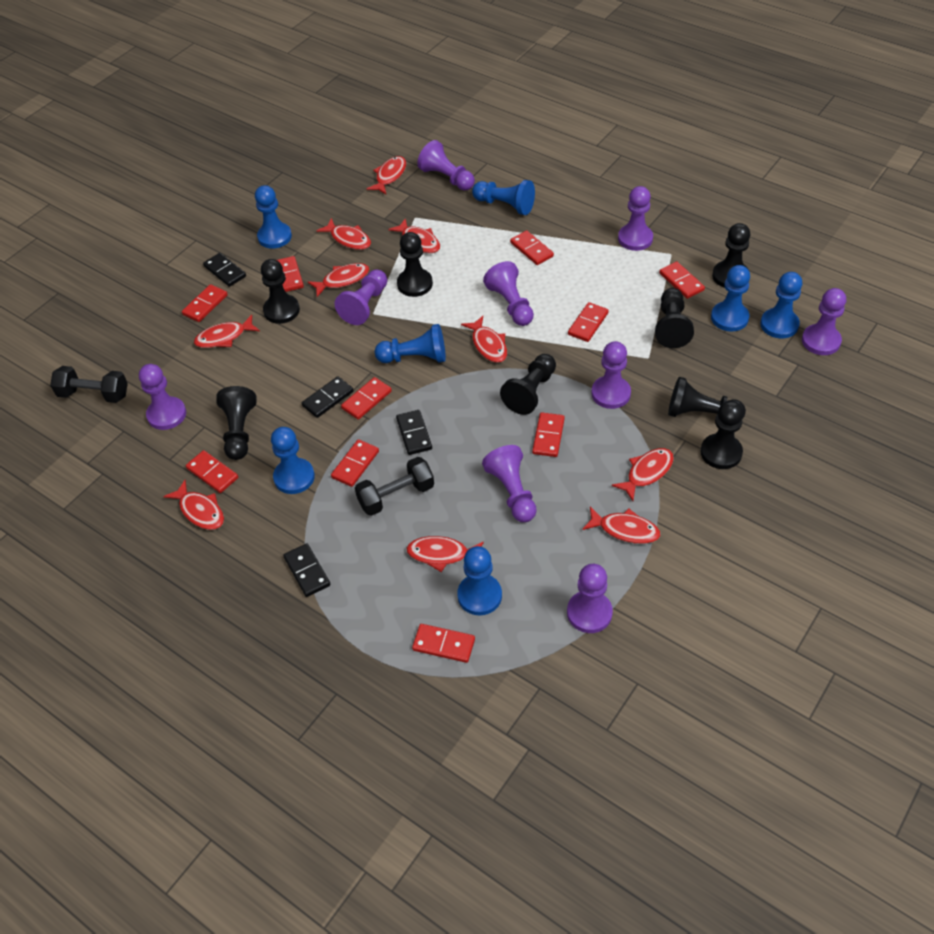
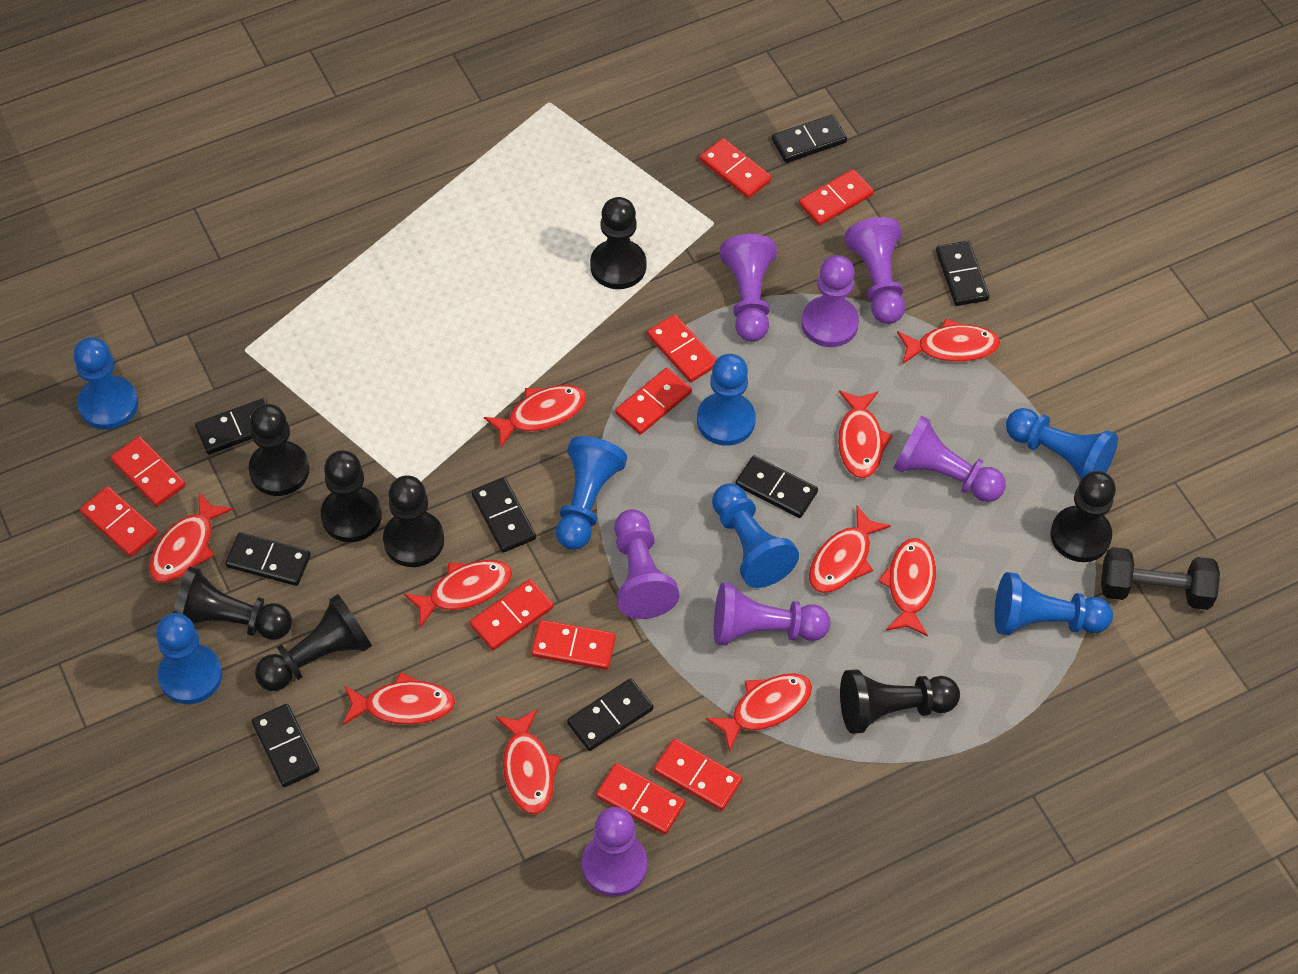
black domino: [203,253,246,287] [283,543,330,597] [302,376,354,418] [396,410,432,455] = 4 -> [195,398,268,455] [225,532,311,586] [252,704,320,787] [472,477,536,553] [567,678,653,751] [735,455,818,518] [772,115,847,163] [936,241,990,306] = 8
black dumbbell: [50,366,128,403] [355,457,434,516] = 2 -> [1101,547,1220,610] = 1
purple pawn: [139,364,186,430] [335,270,387,325] [417,140,475,191] [482,445,537,522] [483,261,534,326] [567,564,613,633] [591,341,631,409] [618,186,653,251] [802,288,846,355] = 9 -> [582,807,647,897] [614,509,679,619] [714,583,830,645] [720,234,777,342] [801,255,859,347] [844,217,905,324] [893,415,1006,502] = 7

